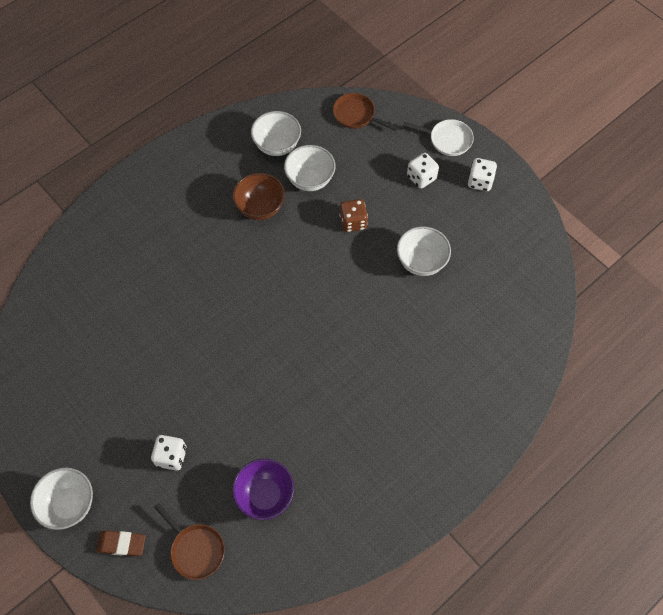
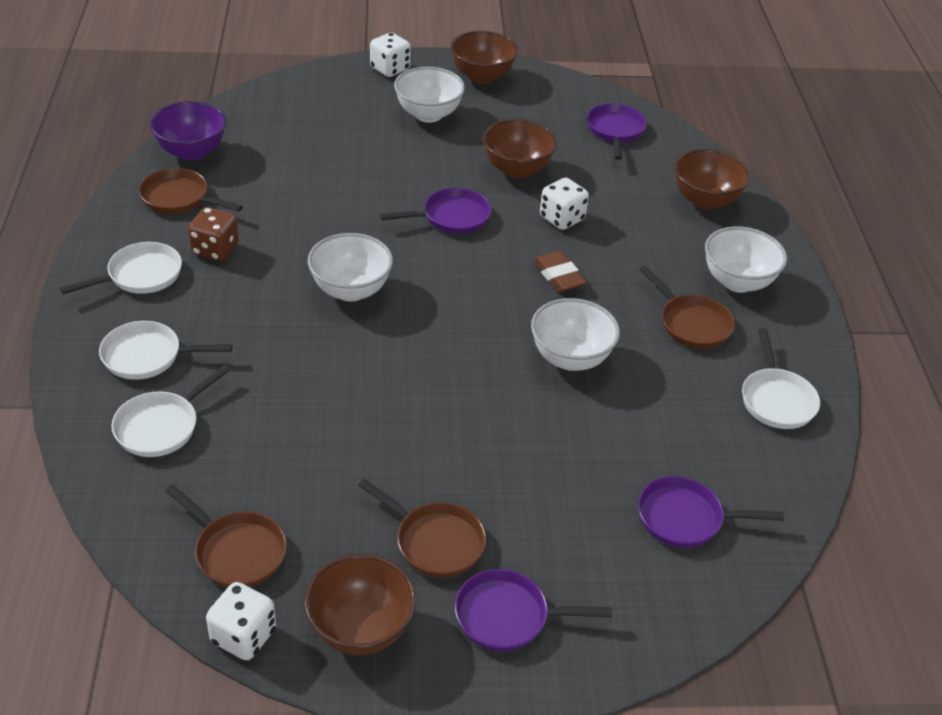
brown bowl: [232,173,285,220] = 1 -> [304,554,416,655] [451,31,518,84] [483,119,557,178] [674,149,750,210] = 4
brown pan: [154,503,225,580] [333,93,399,131] = 2 -> [139,168,243,214] [165,485,287,588] [358,479,486,578] [639,266,735,349] = 4
purple pan: none = 0 -> [380,188,491,234] [455,569,612,651] [586,103,647,160] [638,476,784,548] = 4
white pan: [403,119,474,156] = 1 -> [60,242,182,294] [99,321,232,380] [111,364,231,457] [742,328,820,429] = 4

